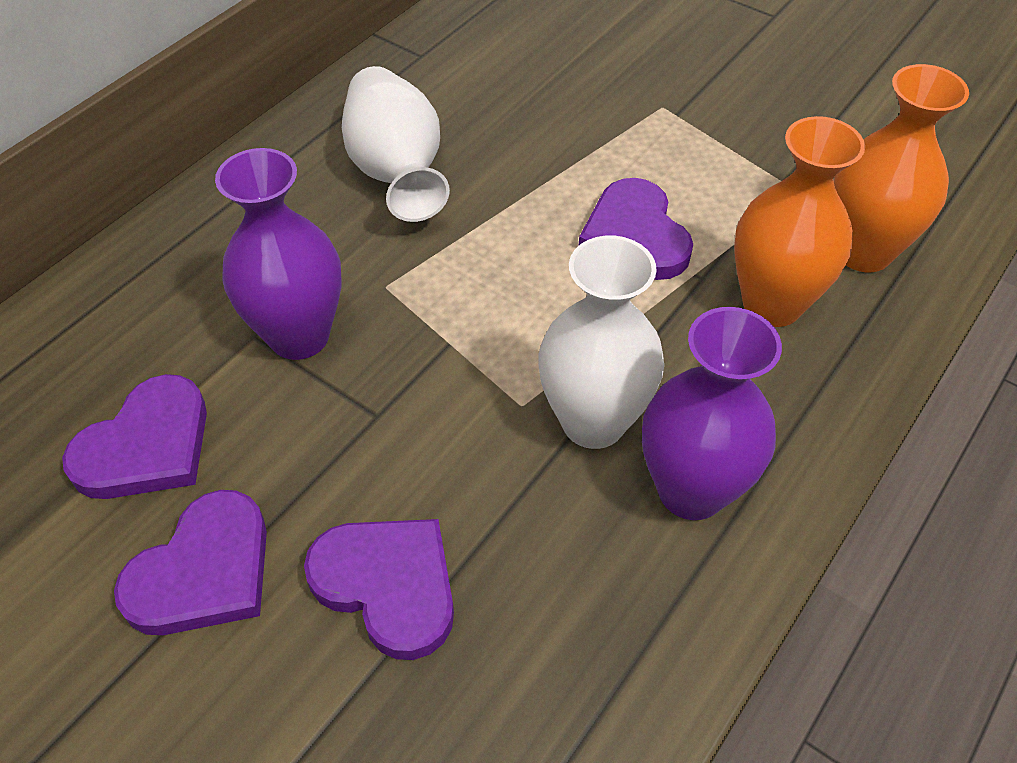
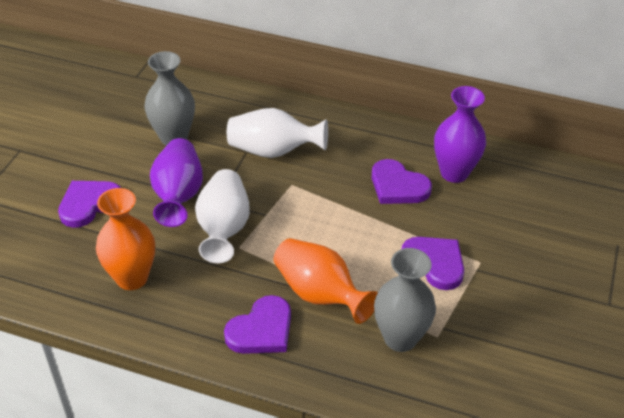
grey vase: none = 0 -> [144,51,195,146] [374,248,436,352] = 2

